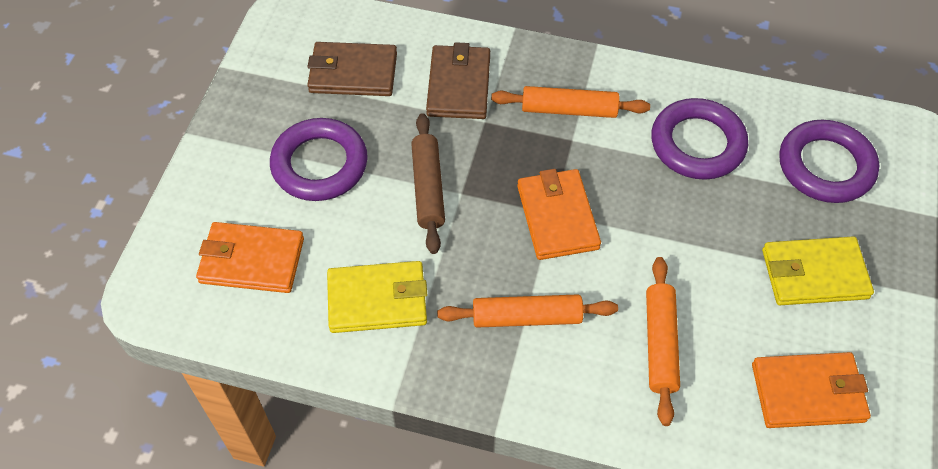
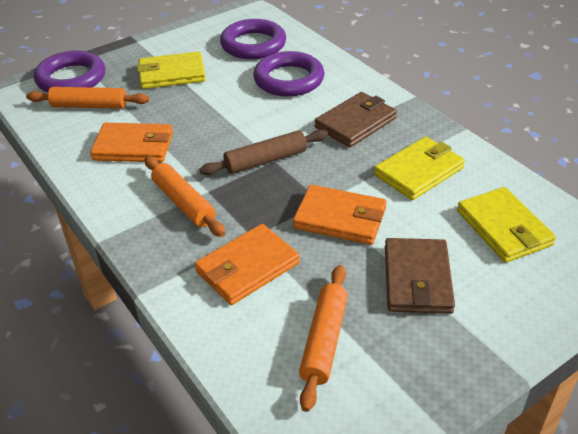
yellow wallet: [327,261,427,333] [762,236,874,305] = 2 -> [137,51,206,89] [374,137,465,200] [457,187,556,263] = 3

